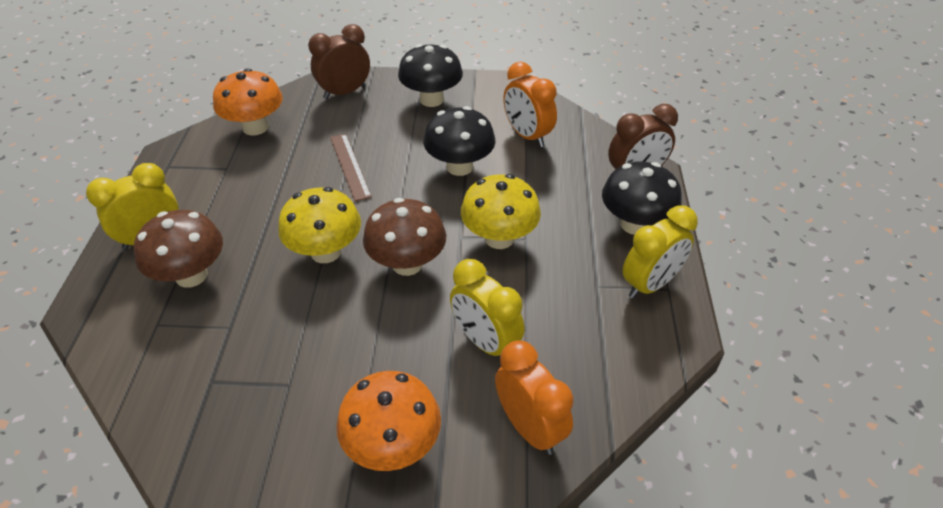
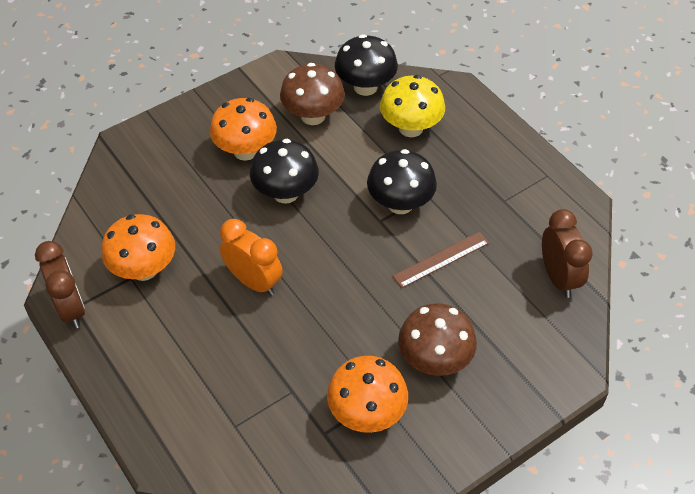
orange clock: [495,341,573,455] [503,62,557,147] = 2 -> [220,219,283,296] = 1
orange mushroom: [213,68,283,135] [337,371,441,471] = 2 -> [102,214,175,281] [210,98,277,161] [327,356,408,433] = 3
yellow clock: [86,163,179,250] [450,259,524,356] [623,205,698,299] = 3 -> none = 0
yellow mushroom: [278,187,361,263] [461,174,541,249] = 2 -> [380,75,445,137] = 1

